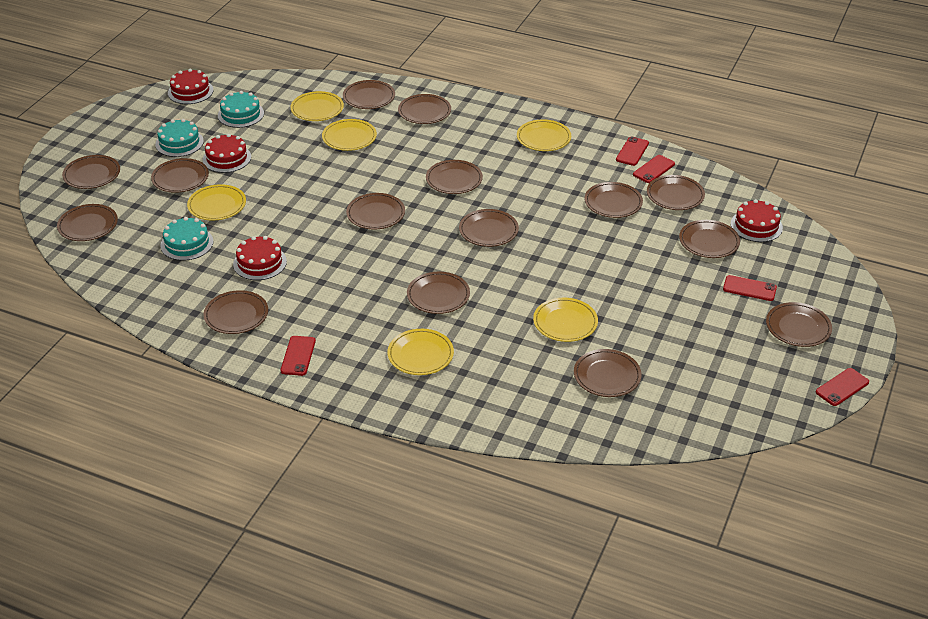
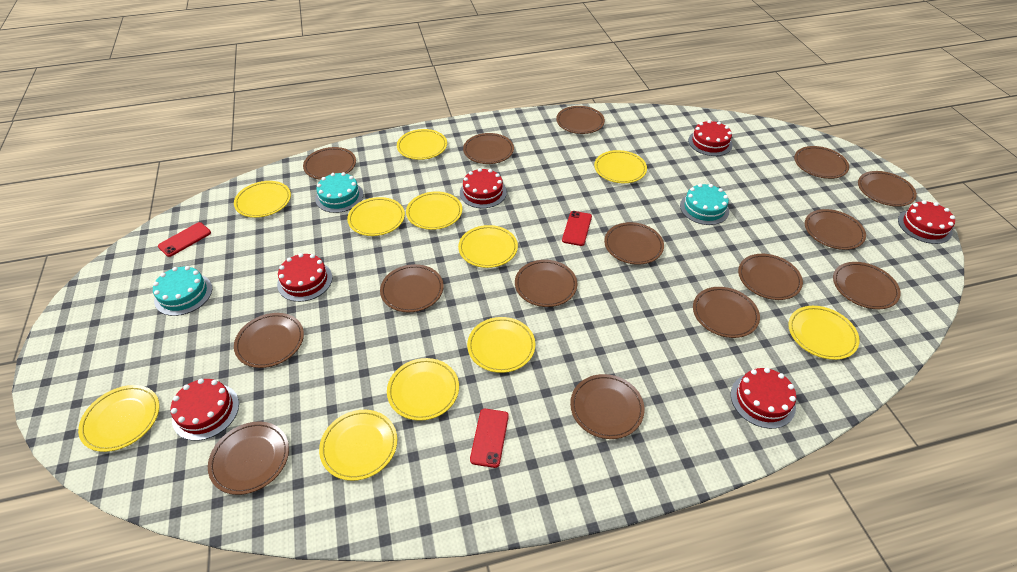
red cake: [168,69,213,104] [203,134,251,173] [233,236,287,280] [731,199,783,242] = 4 -> [171,379,239,441] [277,253,332,302] [460,168,507,208] [688,120,732,156] [731,368,796,429] [898,200,955,244] = 6
red phone: [281,336,316,376] [616,137,649,166] [633,155,675,183] [723,275,777,301] [816,368,869,406] = 5 -> [158,222,211,257] [470,409,509,468] [562,211,592,246] = 3
yellow plate: [187,184,246,220] [290,91,344,121] [322,119,377,151] [387,329,454,375] [517,119,571,151] [533,298,598,342] = 6 -> [78,385,160,452] [234,181,291,218] [319,410,397,481] [347,197,405,236] [387,358,459,421] [397,129,447,160] [406,192,462,230] [458,225,518,268] [467,317,535,373] [594,150,647,183] [788,306,860,360] = 11

